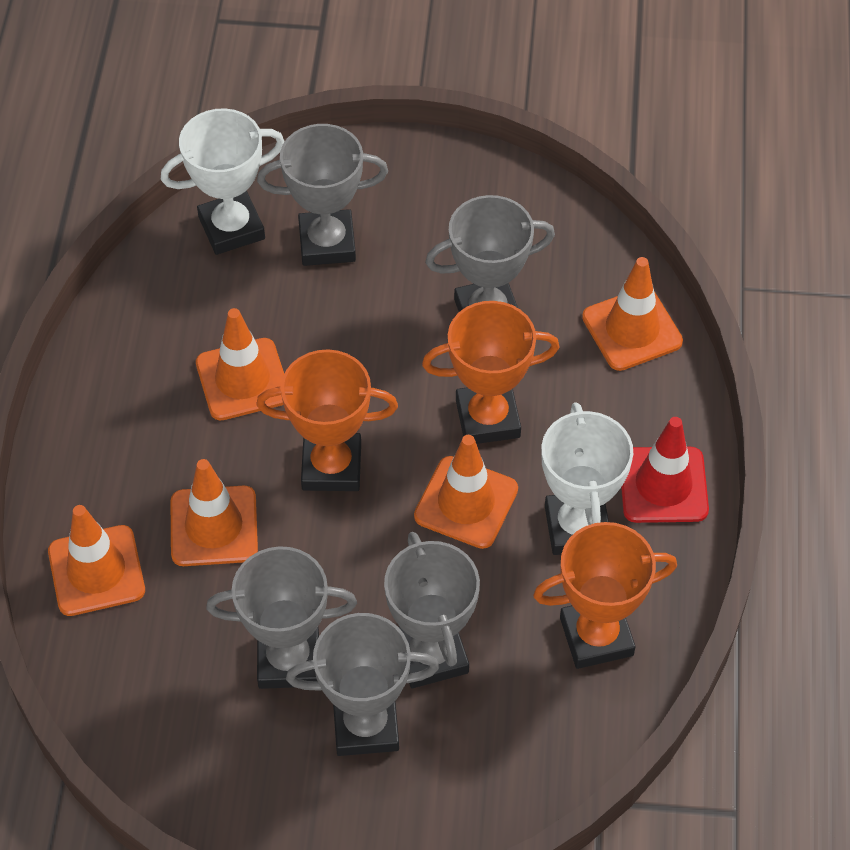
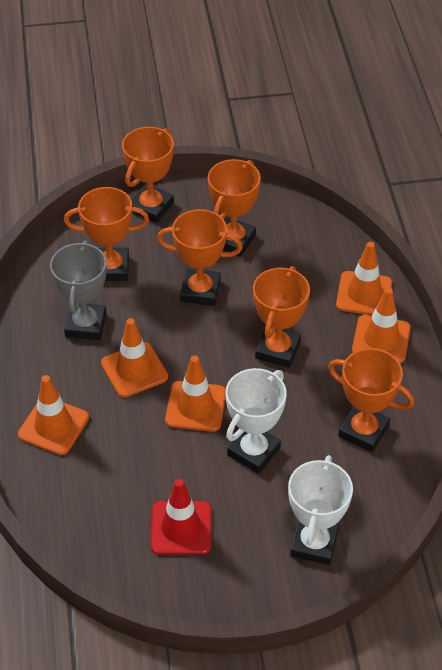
grey trophy: [206,546,357,689] [257,124,388,266] [286,613,439,756] [384,532,480,688] [425,195,555,312] = 5 -> [50,241,107,340] = 1
orange trophy: [256,349,398,491] [422,301,560,444] [533,522,677,669] = 3 -> [64,187,149,281] [122,127,174,223] [157,209,243,306] [208,159,261,257] [253,266,310,368] [328,348,414,452] = 6

